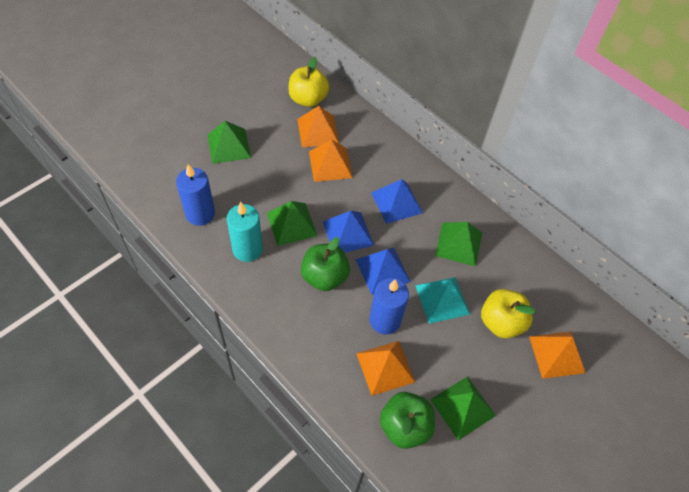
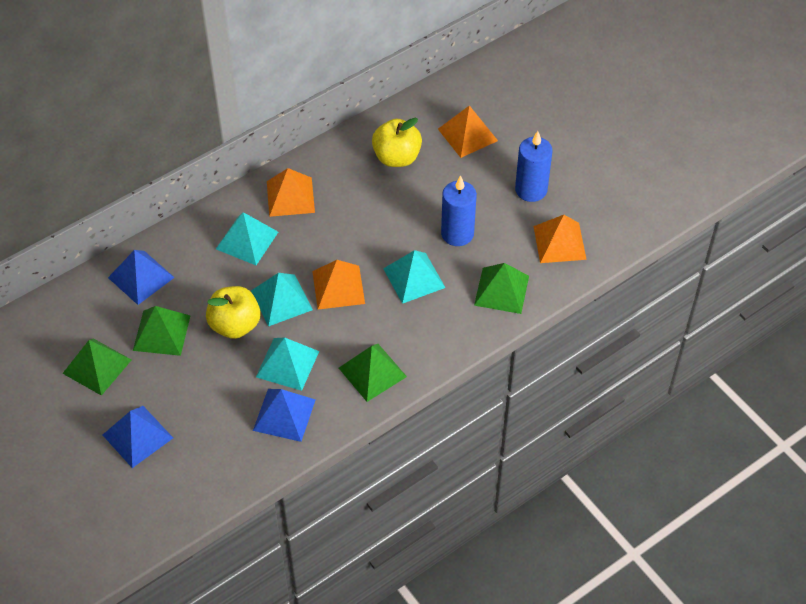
green apple: [301,237,350,291] [380,392,435,449] = 2 -> none = 0
turquoise candle: [227,202,263,262] = 1 -> none = 0
turquoise pyramid: [415,277,470,324] = 1 -> [216,212,278,265] [251,273,313,326] [256,337,319,391] [383,250,446,304] = 4

